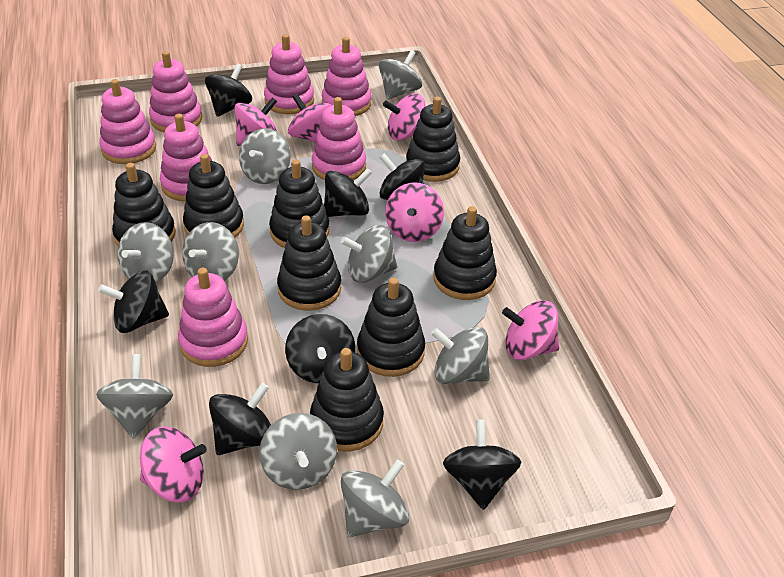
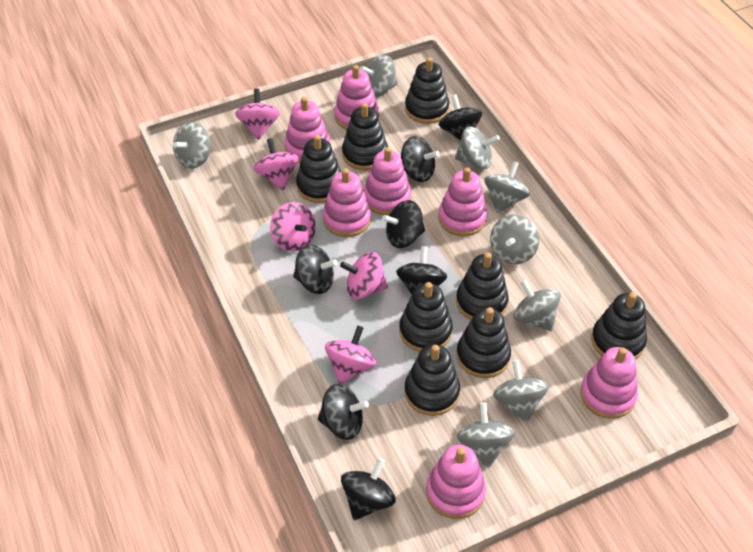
grey spinning top: [96,354,173,439] [118,222,174,283] [182,222,239,281] [239,128,291,184] [259,413,337,490] [341,225,397,283] [341,459,409,537] [379,50,422,100] [431,327,490,384] = 9 -> [173,122,211,169] [360,55,398,97] [455,127,500,169] [457,403,515,468] [485,161,530,213] [490,215,539,264] [493,360,549,423] [514,279,561,331] = 8
pink spinning top: [140,427,207,503] [235,97,277,146] [288,94,331,142] [383,93,426,141] [385,182,444,242] [502,300,559,360] = 6 -> [235,89,280,140] [253,138,299,190] [270,202,316,252] [325,326,376,384] [340,252,388,299] = 5

